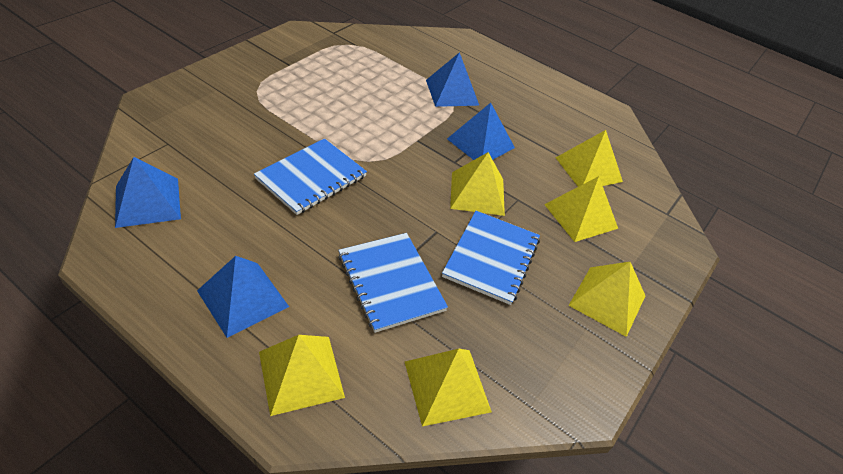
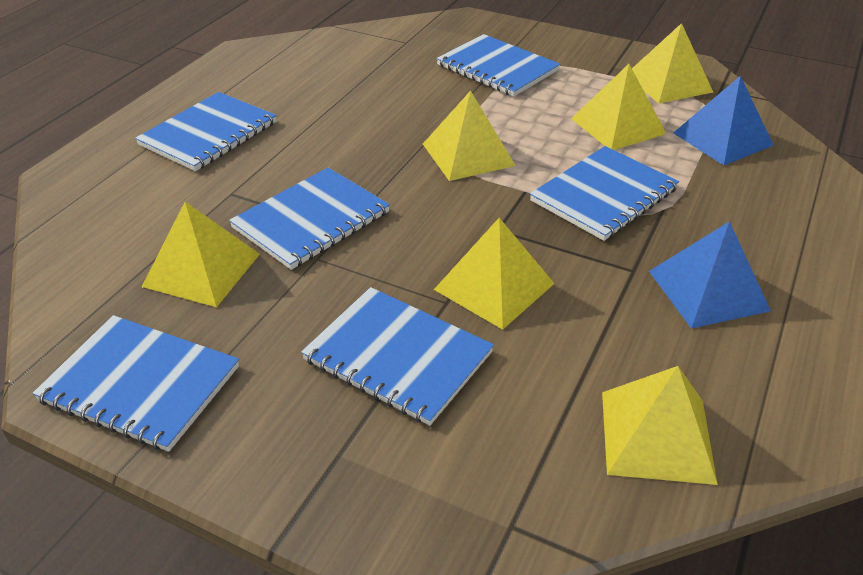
blue notebook: [254,138,367,215] [338,233,448,333] [442,211,540,305] = 3 -> [33,315,239,452] [135,92,276,171] [229,168,390,270] [301,287,494,426] [437,34,560,97] [530,146,679,241] = 6
blue pyramid: [115,157,181,228] [197,256,289,338] [426,52,479,107] [447,103,515,160] = 4 -> [649,221,771,329] [673,76,774,166] = 2

